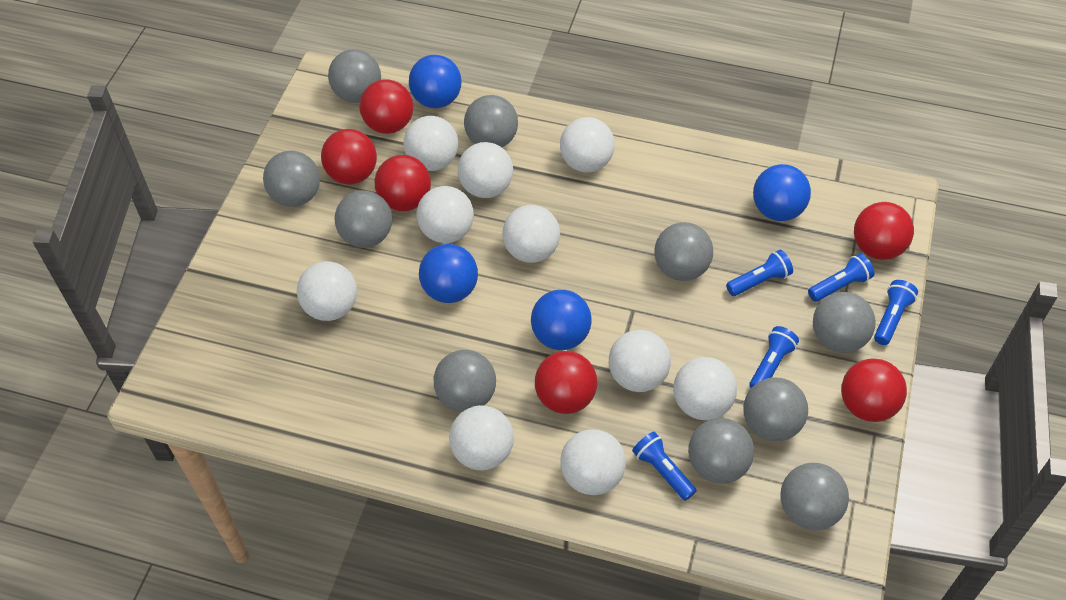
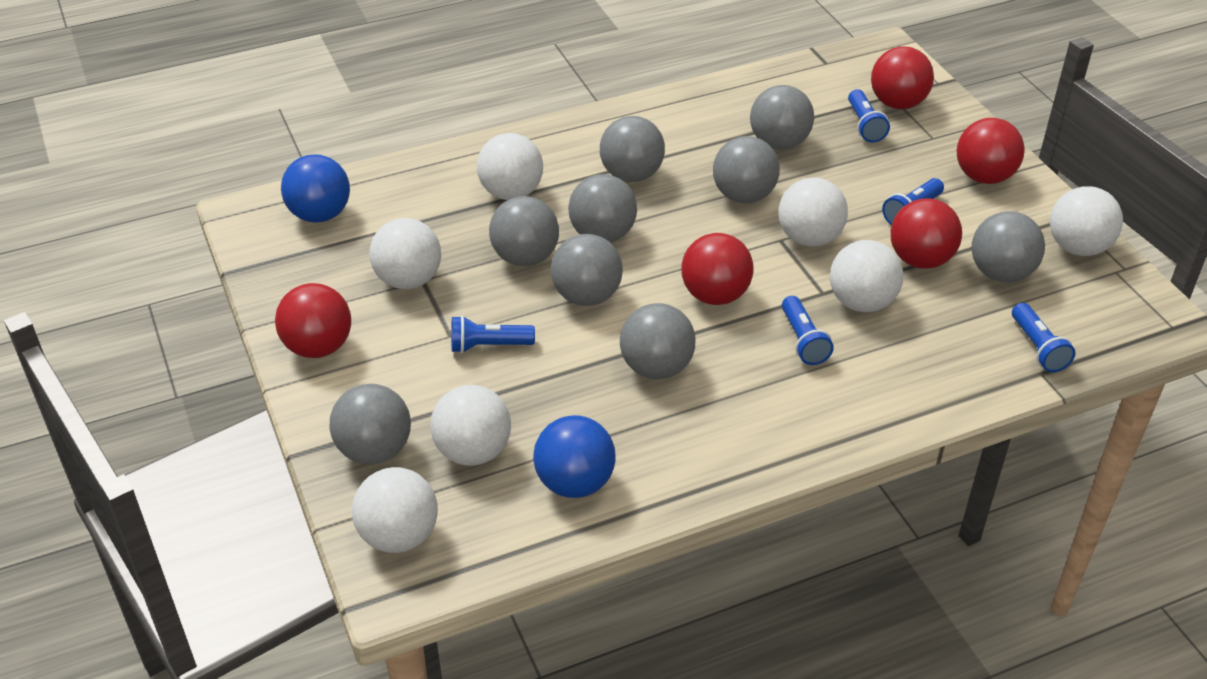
blue ball: [409,55,461,108] [419,244,478,303] [531,290,592,350] [753,164,811,221] = 4 -> [281,154,350,223] [533,415,615,498] = 2
grey ball: [263,151,320,207] [328,49,381,103] [334,191,392,248] [434,350,496,412] [464,95,518,147] [654,222,713,281] [688,418,754,484] [743,377,808,442] [781,463,849,530] [813,292,876,353] = 10 -> [330,384,411,464] [489,196,559,266] [551,234,623,306] [568,174,637,242] [600,116,665,182] [620,303,696,379] [713,136,780,203] [750,85,814,150] [971,211,1045,282] = 9
red ball: [321,129,377,185] [360,79,413,134] [375,155,431,211] [535,351,597,414] [841,358,907,422] [854,202,914,260] = 6 -> [275,283,351,358] [681,233,754,305] [871,46,934,109] [891,198,962,269] [957,118,1025,184] = 5
white ball: [297,261,357,321] [403,116,458,171] [417,186,474,243] [449,405,514,470] [458,142,513,198] [502,205,560,263] [560,117,615,172] [560,429,626,495] [609,330,671,392] [673,357,737,420] = 10 -> [352,467,438,553] [369,218,441,289] [430,385,511,466] [477,133,543,200] [778,178,848,247] [830,240,903,312] [1050,186,1123,256] = 7

